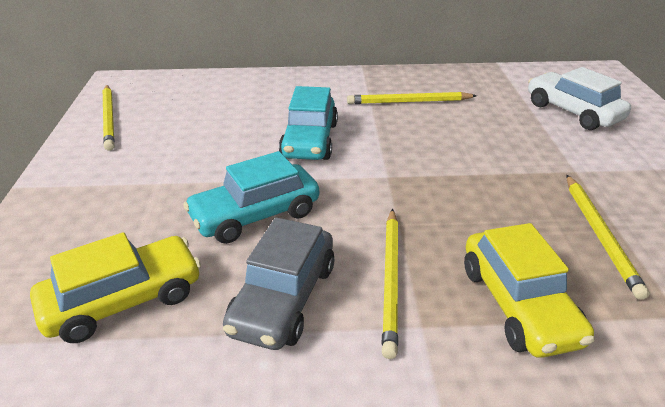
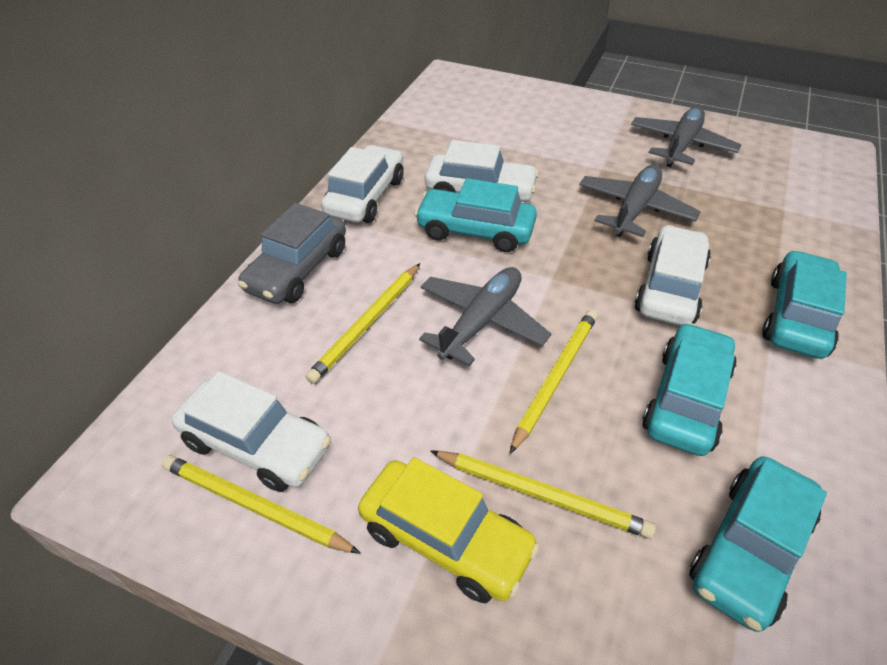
grey plane: none = 0 -> [419,267,551,366] [579,165,700,237] [631,106,741,167] = 3
turquoise car: [183,151,319,244] [279,86,338,160] = 2 -> [414,178,537,252] [642,322,737,456] [690,456,827,632] [762,250,847,359] = 4
white car: [528,67,631,130] = 1 -> [172,371,332,492] [321,145,404,223] [425,140,539,202] [634,225,711,326] = 4
yellow car: [30,232,201,343] [464,223,595,358] = 2 -> [358,457,540,603] = 1

